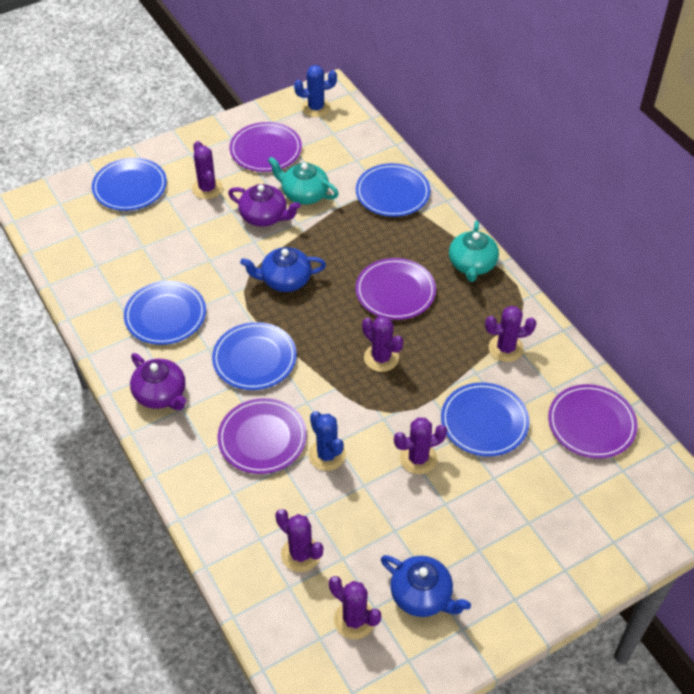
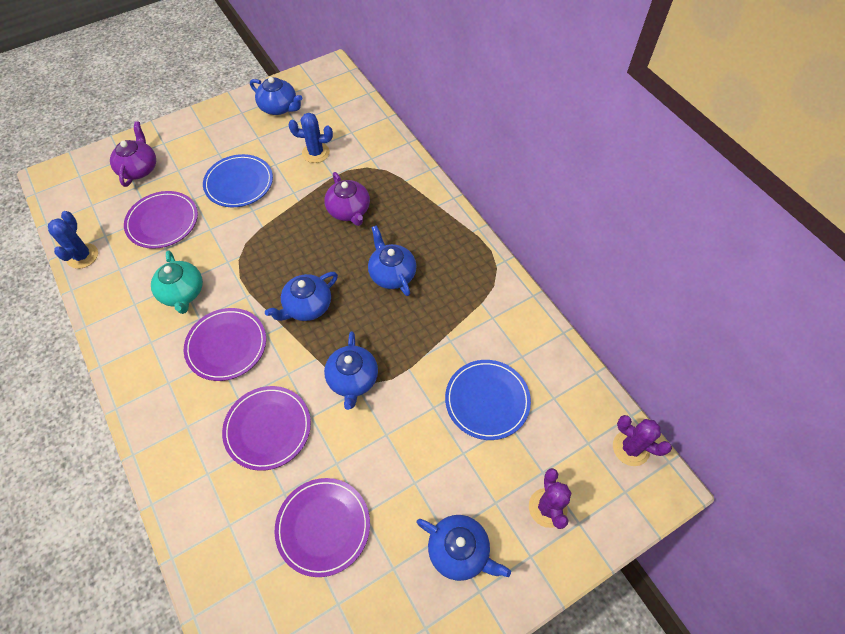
blue plate: [92,158,167,211] [124,281,206,345] [212,322,297,390] [356,163,430,217] [441,382,530,457] = 5 -> [203,154,273,207] [445,360,531,440] = 2
blue teapot: [240,247,326,292] [381,555,471,617] = 2 -> [250,77,302,115] [265,272,338,321] [324,331,378,410] [368,225,417,296] [416,515,511,581] = 5
purple cactus: [192,141,223,199] [275,509,323,572] [329,576,381,639] [362,315,403,372] [394,417,447,474] [485,306,536,362] = 6 -> [529,468,571,529] [613,415,672,466] = 2
turquoise teapot: [268,157,339,205] [449,221,499,282] = 2 -> [151,250,203,314] = 1

